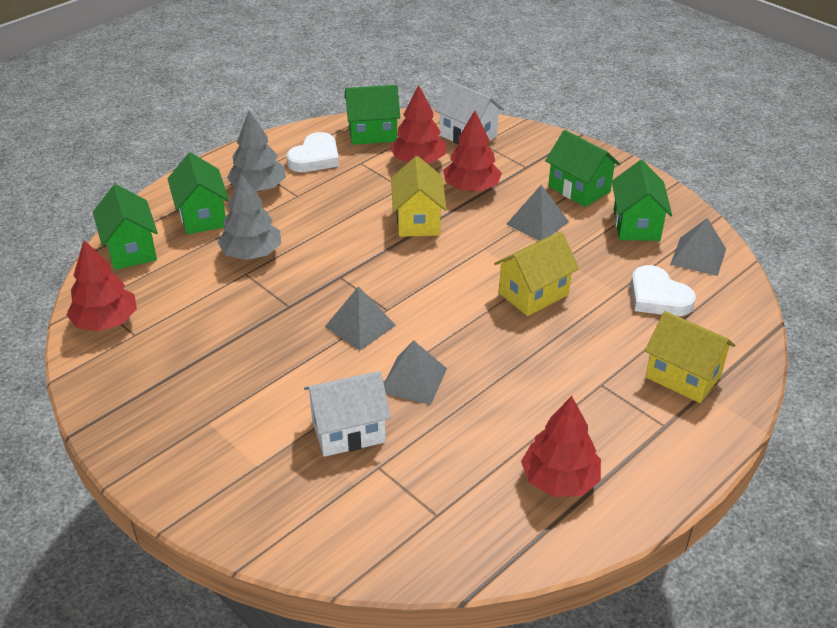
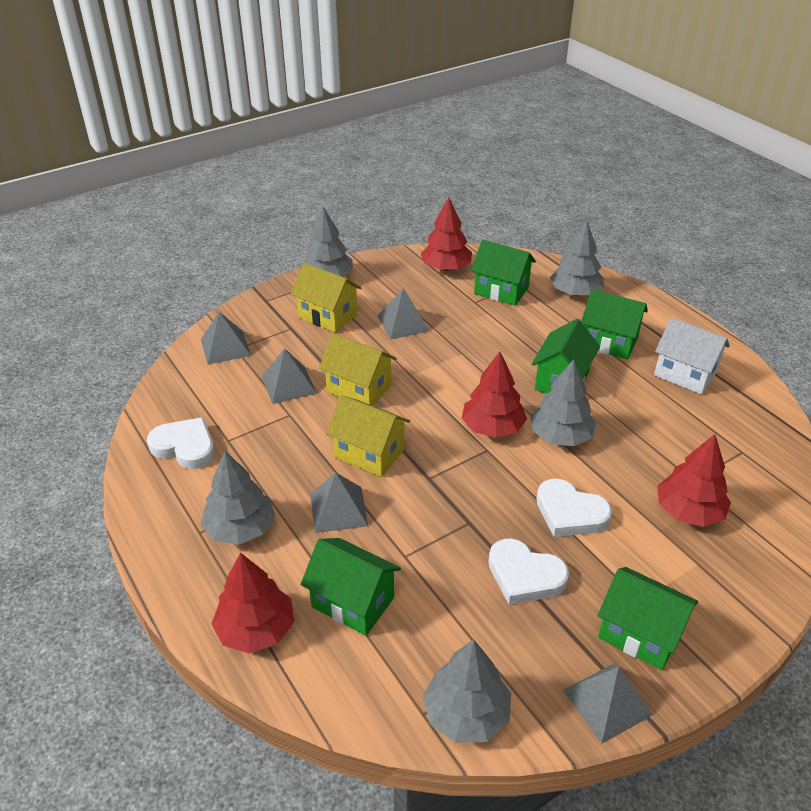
grey pyramid: [325,286,396,350] [384,340,447,405] [506,185,569,241] [670,218,726,276] = 4 -> [201,312,251,364] [262,348,317,404] [310,473,368,533] [378,288,430,340] [563,664,653,744] = 5
grey tree: [217,174,281,260] [227,111,286,192] = 2 -> [201,451,275,545] [300,207,353,277] [423,639,511,743] [530,359,596,446] [550,221,604,296] = 5
white heart: [287,132,339,172] [631,265,696,316] = 2 -> [147,417,215,469] [488,538,569,605] [536,479,612,537] = 3
white house: [304,371,391,457] [434,81,504,145] = 2 -> [654,318,730,394] = 1

